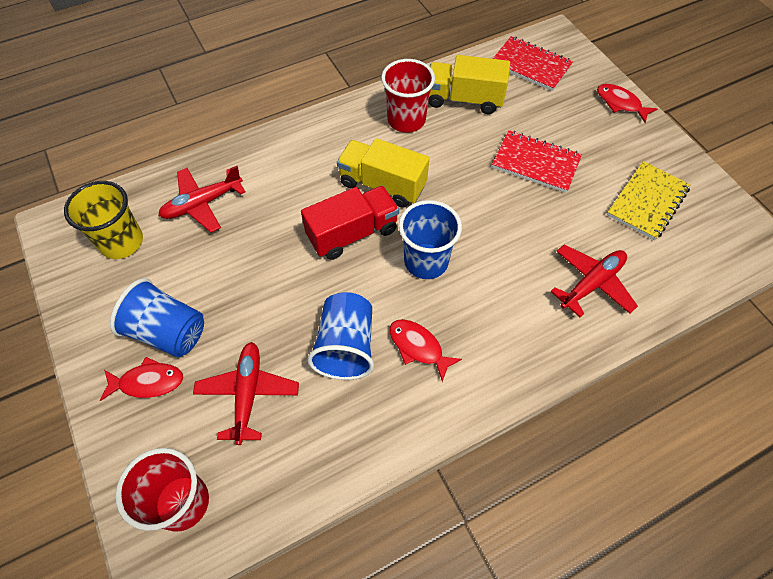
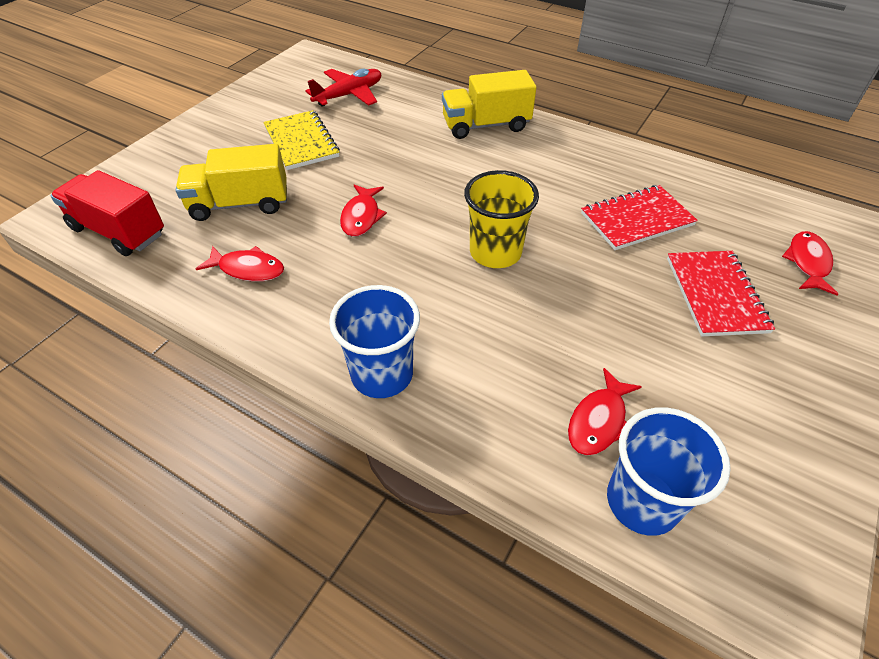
blue cup: [110,278,204,357] [307,292,374,380] [399,200,462,279] = 3 -> [329,285,420,398] [607,407,731,536] = 2
red cup: [116,448,209,532] [381,59,435,133] = 2 -> none = 0
red fish: [100,357,184,401] [389,319,462,382] [597,84,658,123] = 3 -> [196,246,284,282] [340,184,387,237] [568,368,642,455] [782,231,838,295] = 4
red plane: [158,166,246,232] [193,342,299,445] [550,244,638,317] = 3 -> [305,69,381,107] = 1

